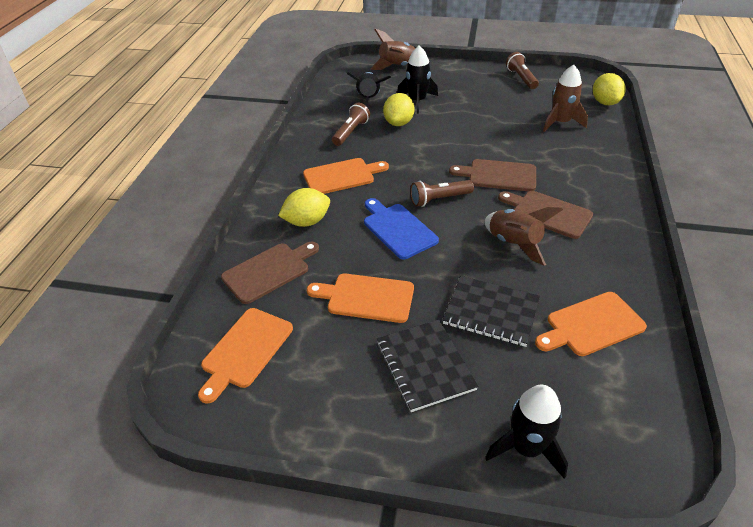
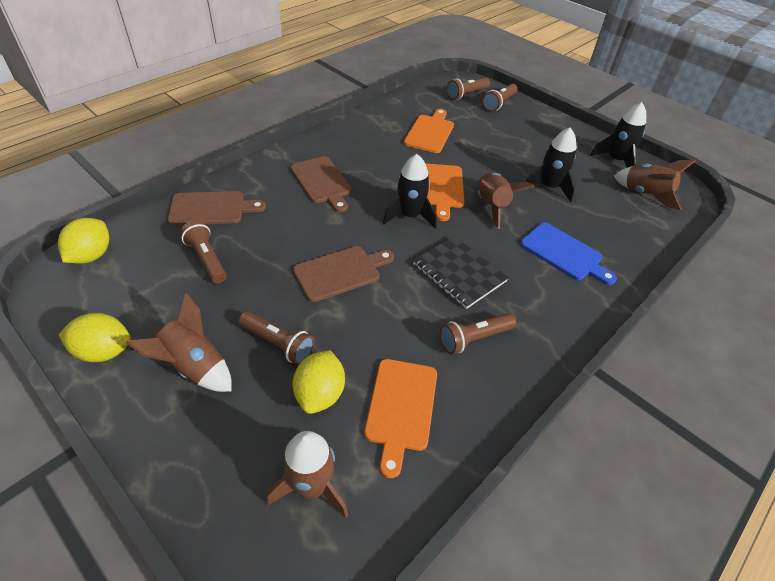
black notebook: [377,319,478,412] [443,276,540,347] = 2 -> [413,236,509,309] = 1
brown flashlight: [332,103,370,146] [410,180,474,207] [506,52,539,89] = 3 -> [180,220,227,284] [239,311,315,365] [440,313,516,354] [446,78,490,100] [482,84,517,112] = 5
brown rocket: [370,29,415,70] [484,207,563,266] [543,65,588,132] = 3 -> [126,293,232,392] [266,431,348,518] [477,173,535,229] [614,160,696,210] = 4
orange cutting board: [198,308,293,404] [303,158,389,194] [307,273,414,323] [535,292,647,356] = 4 -> [364,359,437,478] [404,109,454,153] [426,164,464,221] = 3

